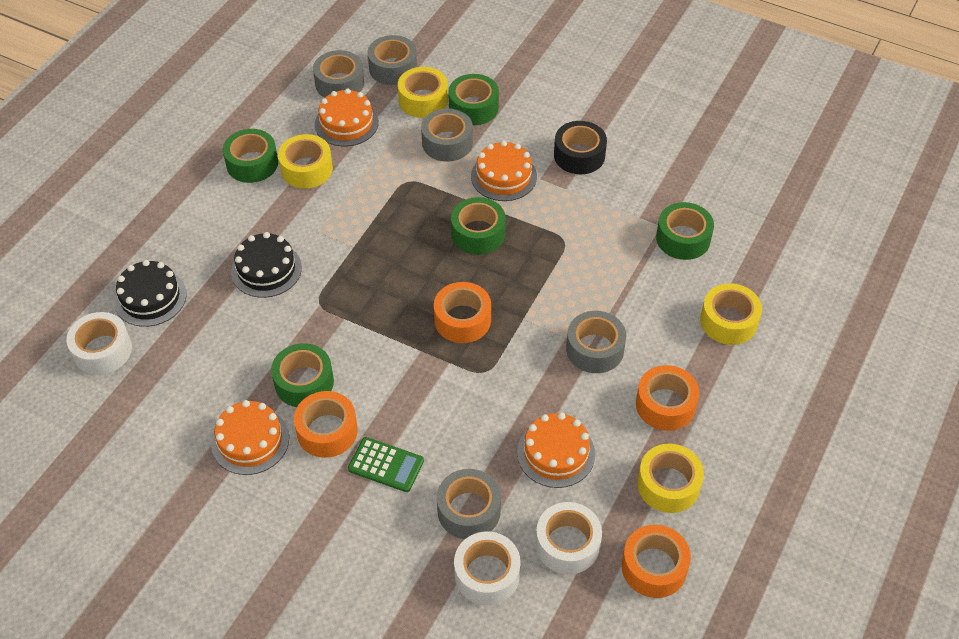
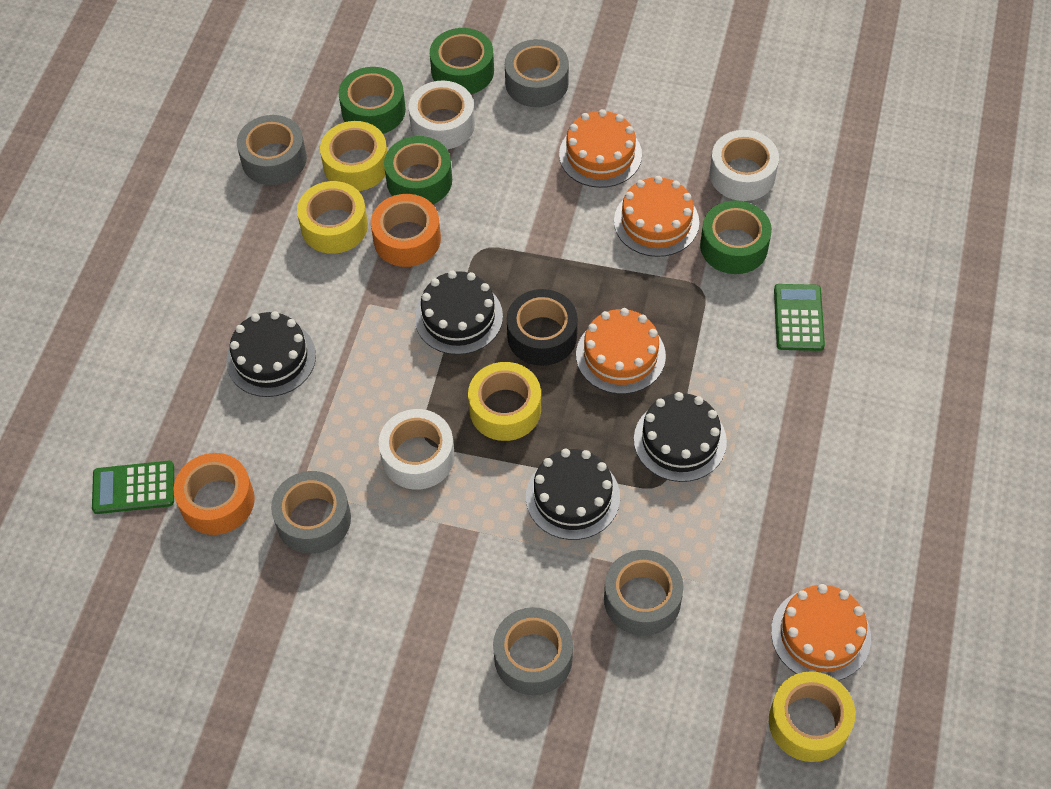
black cake: [114,260,187,327] [231,232,302,298] = 2 -> [226,311,316,397] [415,270,503,355] [526,449,620,540] [634,392,727,482] = 4
green calculator: [348,437,424,492] = 1 -> [92,461,174,514] [774,284,825,351] = 2
green tape: [223,129,278,183] [271,343,334,407] [448,74,499,125] [451,197,506,255] [656,202,714,260] = 5 -> [339,67,406,134] [384,136,452,204] [430,28,494,94] [700,200,772,274] = 4
orange tape: [294,391,358,458] [434,282,491,343] [621,525,691,598] [636,365,699,431] = 4 -> [174,453,255,535] [371,194,441,267] = 2

